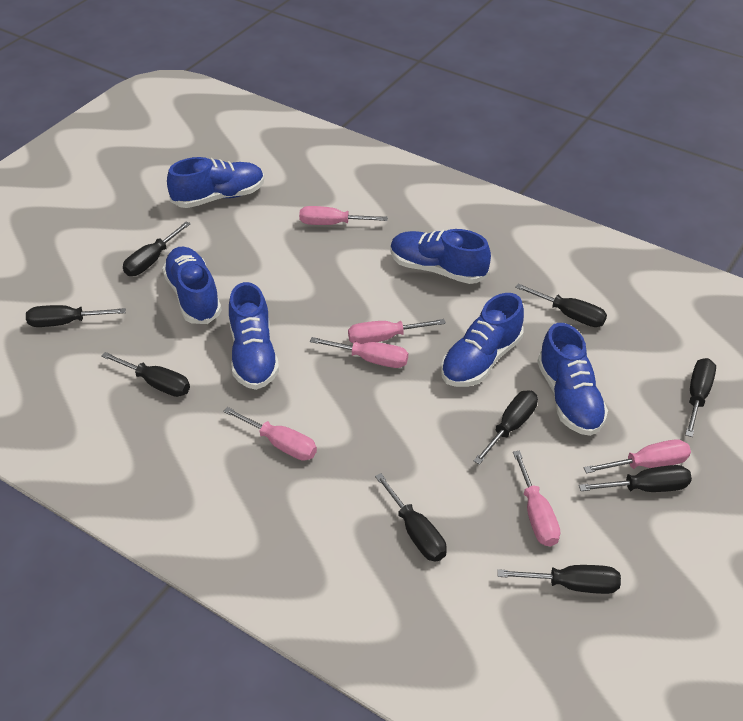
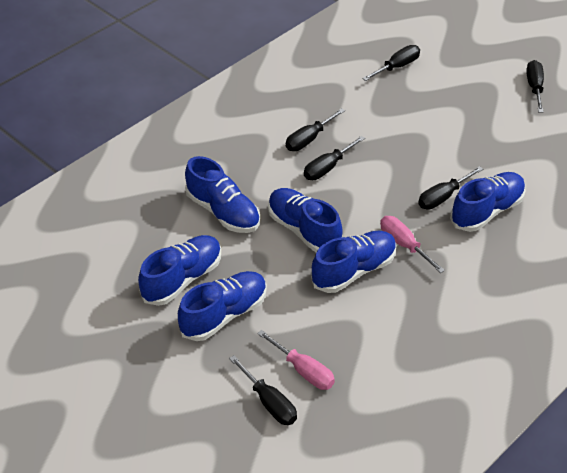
black screwdriver: [26,305,126,327] [101,352,190,397] [123,221,191,276] [375,473,447,562] [474,390,538,465] [497,565,621,594] [515,283,607,327] [579,465,692,492] [685,358,716,437] = 9 -> [229,355,297,425] [286,108,345,151] [304,136,365,180] [362,45,420,81] [418,166,483,209] [526,60,544,113] = 6
pink screwdriver: [223,407,317,461] [299,206,388,225] [310,337,408,368] [348,319,446,344] [513,451,560,547] [584,439,691,473] = 6 -> [257,330,335,390] [380,216,445,273] = 2

